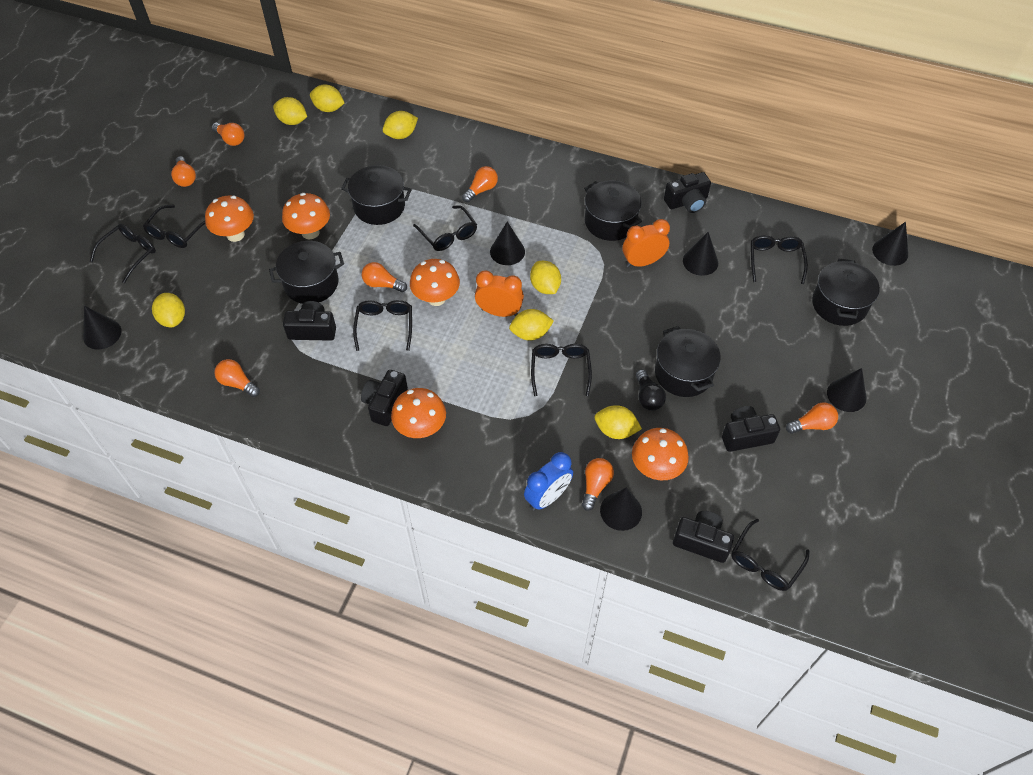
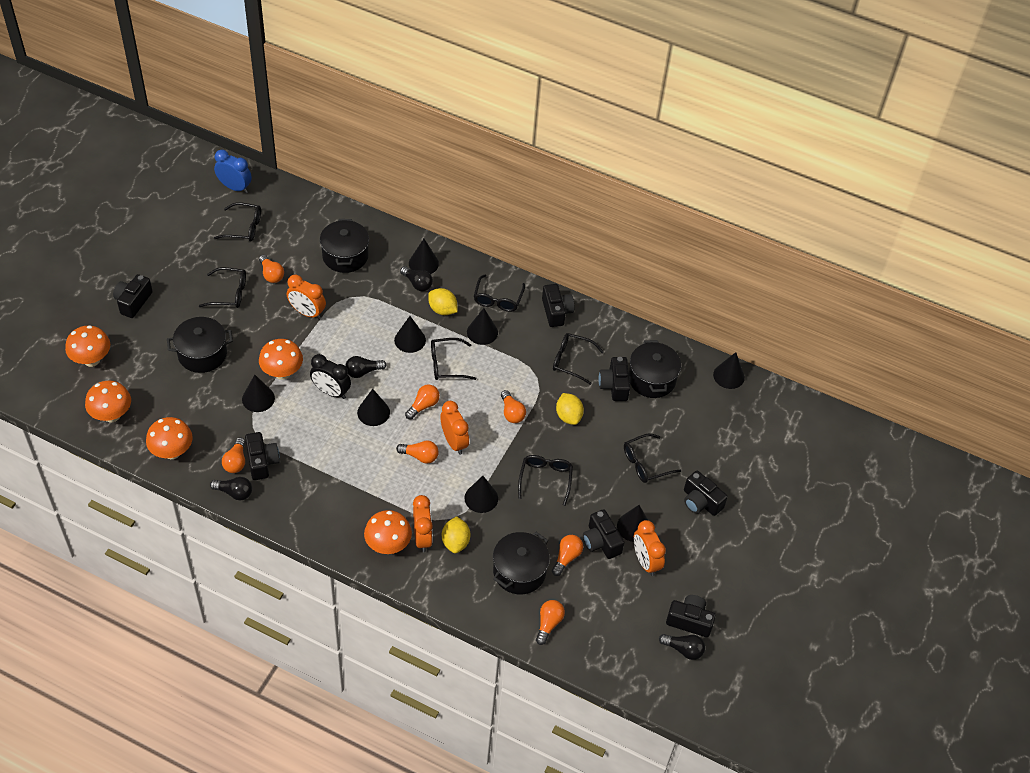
black camera: [283,301,336,341] [361,370,408,426] [664,172,711,213] [673,511,734,563] [722,406,780,452] = 5 -> [113,274,153,318] [245,432,280,480] [542,284,574,327] [583,509,624,559] [598,357,630,401] [666,595,716,637] [684,471,728,516] = 7
black clock: none = 0 -> [310,354,351,399] = 1
black cone: [83,305,121,350] [490,222,525,265] [600,487,642,531] [683,232,718,276] [827,368,867,412] [872,222,908,266] = 6 -> [242,375,275,412] [357,389,390,426] [394,316,426,353] [409,239,439,274] [464,476,498,513] [467,308,498,345] [617,505,648,542] [713,352,745,389] = 8
black light bulb: [636,369,666,411] = 1 -> [210,477,252,500] [345,356,387,378] [400,266,433,291] [659,634,705,660] = 4
black pot: [269,241,344,304] [341,165,412,225] [584,180,642,241] [655,326,721,397] [812,259,880,326] = 5 -> [167,317,233,373] [320,219,369,273] [493,532,550,594] [629,340,681,398] = 4
orange clock: [475,271,524,317] [623,219,670,267] = 2 -> [287,275,326,319] [413,495,433,552] [441,401,469,455] [634,520,666,576] = 4
yellow lemon: [152,293,185,327] [273,97,307,125] [310,85,344,112] [383,111,418,139] [509,309,554,341] [530,261,561,294] [594,405,642,439] = 7 -> [428,288,458,315] [442,516,470,553] [556,393,584,425] = 3

